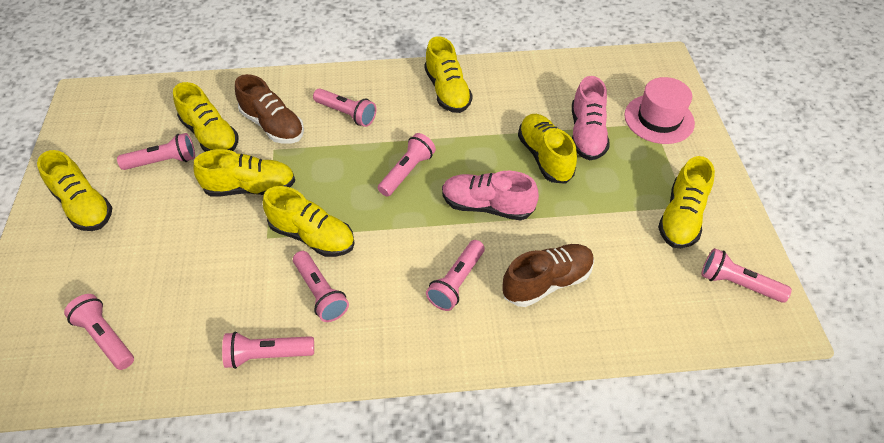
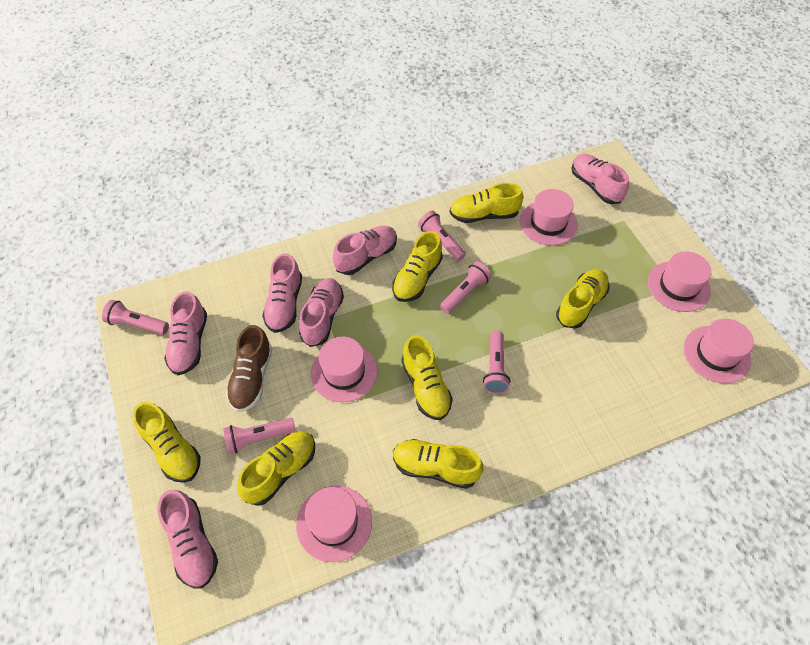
brown shoe: [235,74,304,144] [502,244,594,307] = 2 -> [226,325,272,412] = 1
pink flashlight: [64,294,134,370] [117,133,195,170] [222,331,314,369] [293,251,349,322] [313,88,376,127] [378,133,436,197] [426,240,485,311] [701,248,792,303] = 8 -> [102,300,169,335] [223,418,296,454] [418,211,466,261] [440,261,492,314] [483,331,511,393] = 5
pink hat: [624,77,695,144] = 1 -> [296,486,372,562] [311,337,377,402] [520,189,578,246] [648,251,711,312] [684,319,754,383] = 5
pink shoe: [442,171,539,221] [572,76,610,161] = 2 -> [158,490,218,589] [164,291,207,375] [262,253,302,333] [299,278,344,347] [333,226,397,275] [571,154,629,204] = 6

